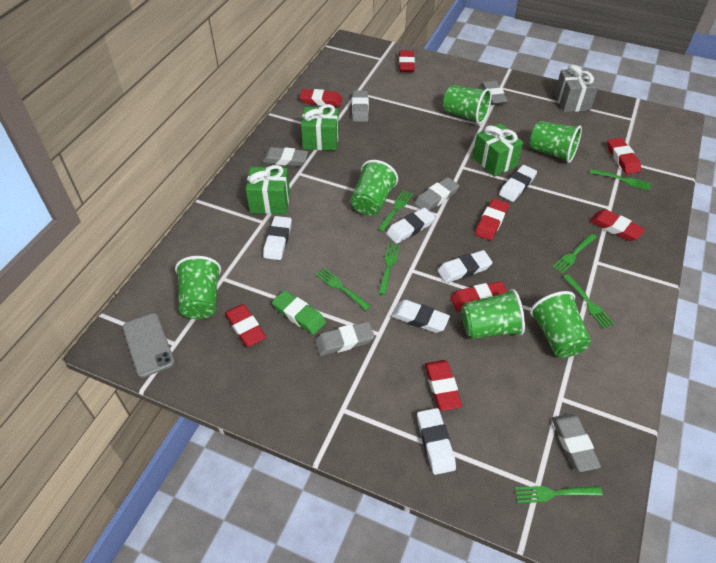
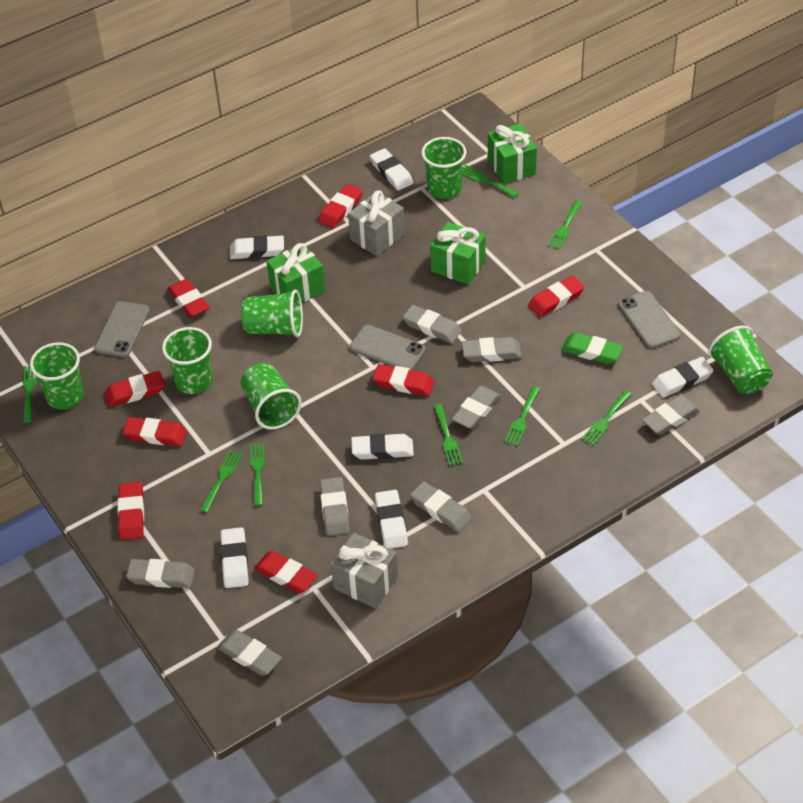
green fork: [316,268,371,311] [378,190,413,232] [378,243,400,295] [515,486,603,503] [552,233,597,274] [563,274,614,329] [590,169,651,191] = 7 -> [23,366,37,423] [200,450,243,513] [250,443,265,506] [434,404,463,466] [462,165,519,198] [504,386,540,446] [548,200,582,249] [581,390,632,446] = 8
grey eraser: [262,147,308,166] [315,322,374,356] [352,91,369,122] [414,177,459,211] [481,80,508,105] [552,414,601,472] = 6 -> [126,559,195,588] [217,630,282,676] [320,477,350,536] [403,305,462,344] [410,482,472,532] [452,386,501,429] [462,337,522,362] [642,395,700,435] = 8
grey gift: [554,65,598,112] = 1 -> [331,533,398,609] [348,191,405,256] = 2
grey phone: [123,313,175,378] = 1 -> [94,301,150,357] [350,325,426,370] [618,291,681,348] = 3

